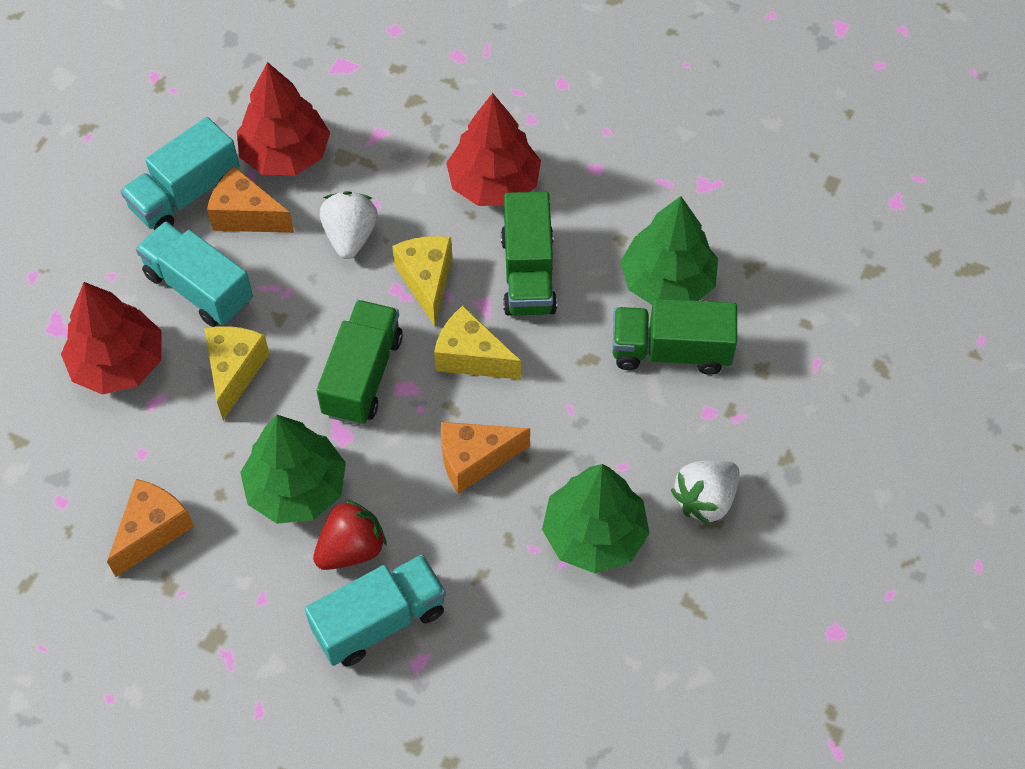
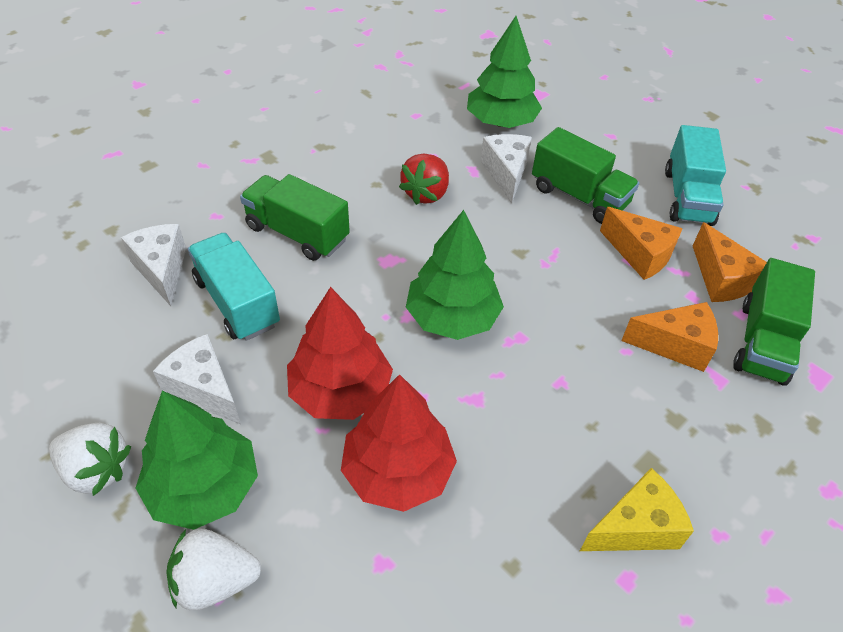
red tree: [61,282,161,395] [237,62,330,175] [446,93,541,206] = 3 -> [287,287,393,420] [341,374,457,512] = 2
turquoise truck: [120,117,240,230] [136,222,253,327] [305,554,446,666] = 3 -> [188,233,280,341] [665,125,726,226] = 2
white cheese: none = 0 -> [121,224,186,306] [153,334,241,424] [480,134,532,204] = 3
yellow cheese: [204,326,270,420] [392,236,452,326] [434,306,521,380] = 3 -> [580,468,694,551] = 1

